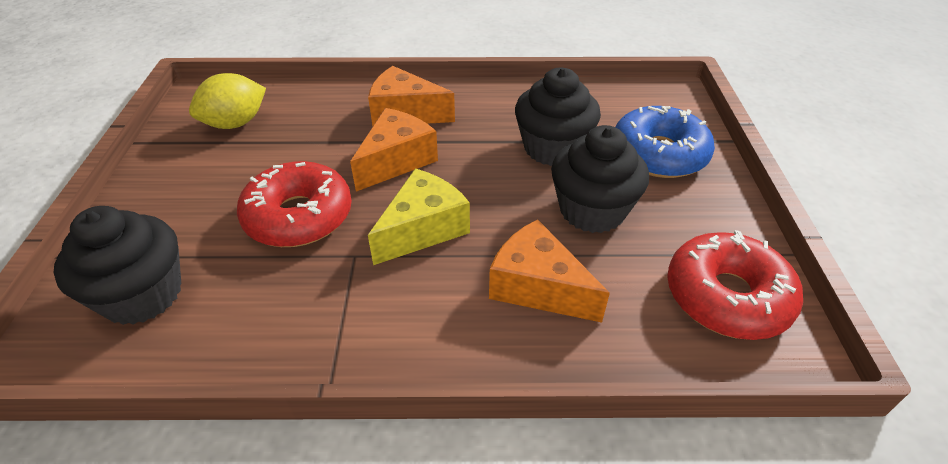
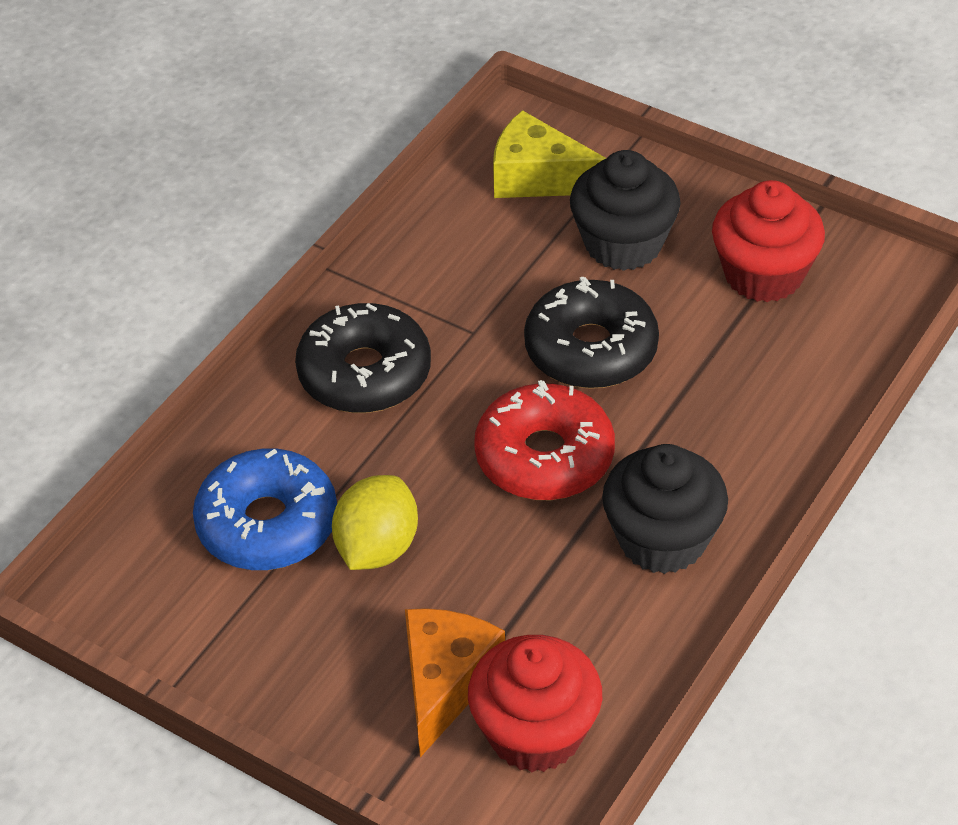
black cupcake: [53,206,181,325] [515,68,601,166] [551,125,649,233] = 3 -> [570,150,681,271] [602,444,728,574] = 2
black donut: none = 0 -> [295,303,431,413] [524,277,659,389] = 2
orange cheese: [350,108,438,191] [368,66,455,126] [489,219,610,323] = 3 -> [405,608,505,757] = 1
red cupcake: none = 0 -> [468,635,602,772] [712,180,825,302] = 2
red donut: [237,161,352,247] [667,230,803,340] = 2 -> [474,380,615,500] = 1

